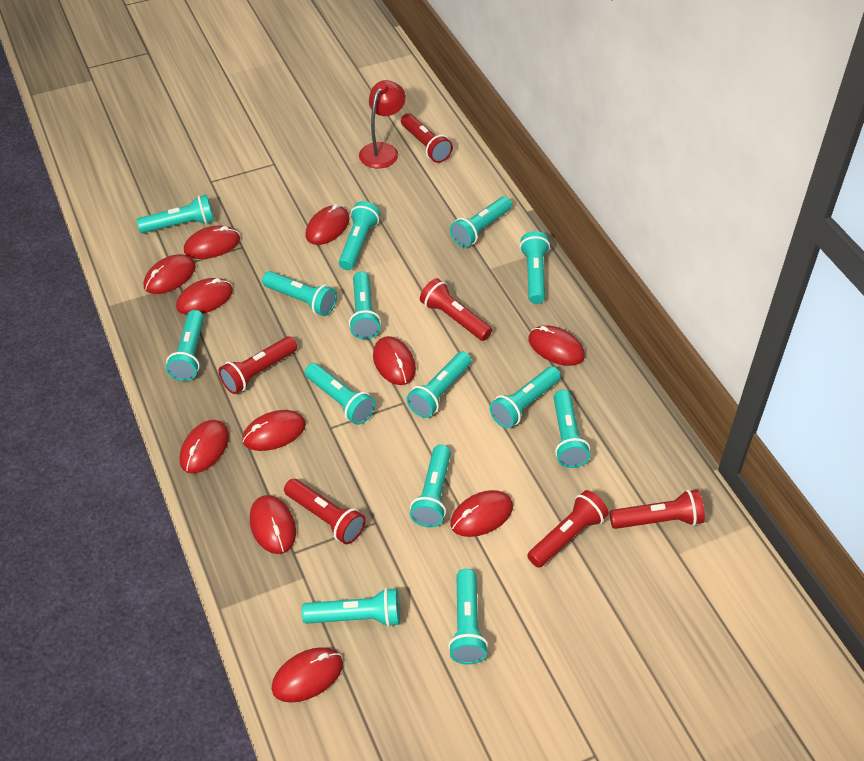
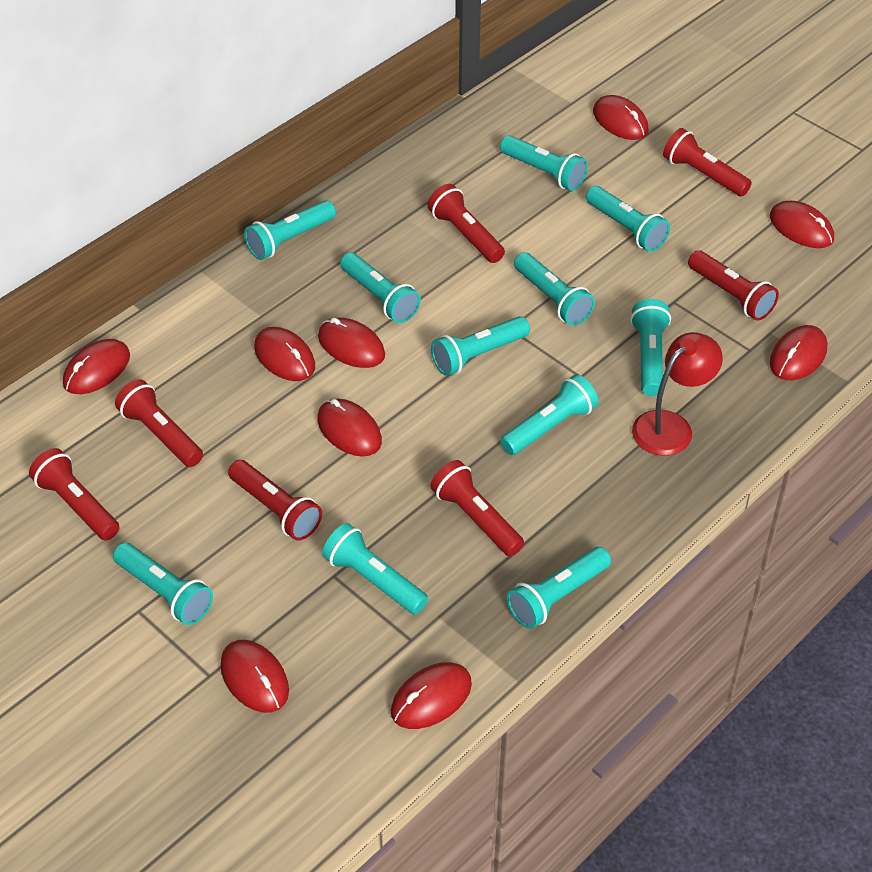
red flashlight: [219,336,297,394] [284,479,366,544] [401,113,453,163] [420,278,492,341] [527,490,608,568] [610,490,705,529] = 6 -> [29,448,120,541] [115,379,203,467] [228,460,322,541] [428,184,505,263] [430,460,524,556] [663,128,752,197] [688,250,779,320] = 7
red mouse: [144,254,196,294] [176,278,233,315] [180,420,229,474] [184,226,240,259] [242,410,306,451] [250,495,296,554] [272,647,343,703] [305,204,350,245] [373,336,416,385] [450,490,513,537] [529,325,585,366] = 11 -> [63,339,130,394] [220,640,289,713] [254,327,315,381] [317,398,382,457] [318,318,385,368] [391,662,472,729] [593,95,649,140] [770,201,834,248] [770,325,827,380] = 9
turquoise flashlight: [137,195,214,233] [166,310,204,381] [262,271,337,316] [302,588,400,627] [305,363,376,425] [339,201,380,270] [349,272,381,339] [406,352,471,418] [410,445,451,528] [448,569,488,665] [450,196,512,248] [489,366,561,429] [519,231,550,304] [554,390,590,468] = 14 -> [113,543,213,625] [244,200,336,260] [322,523,428,614] [340,252,421,323] [431,316,530,376] [500,135,588,191] [500,374,598,455] [507,547,611,629] [514,252,595,326] [586,186,670,252] [630,299,671,396] = 11

